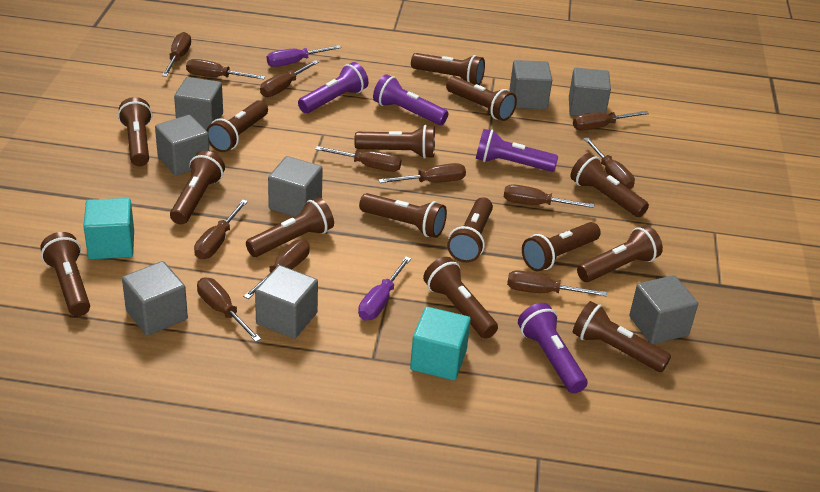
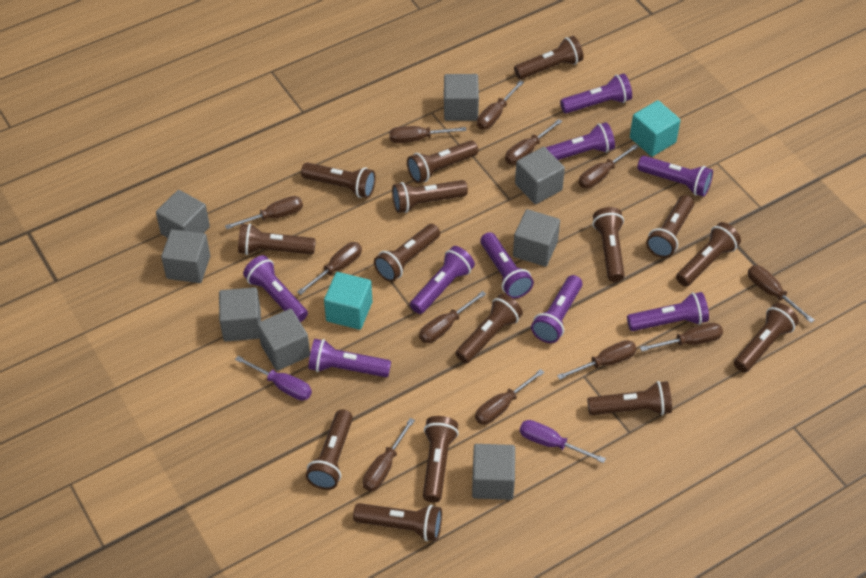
purple flashlight: [298,62,369,113] [373,74,448,125] [476,129,558,172] [518,303,587,394] = 4 -> [243,255,308,322] [308,339,391,377] [410,246,475,314] [480,232,534,299] [531,275,582,343] [545,122,615,160] [560,74,632,114] [627,292,709,331] [637,156,713,197] = 9

